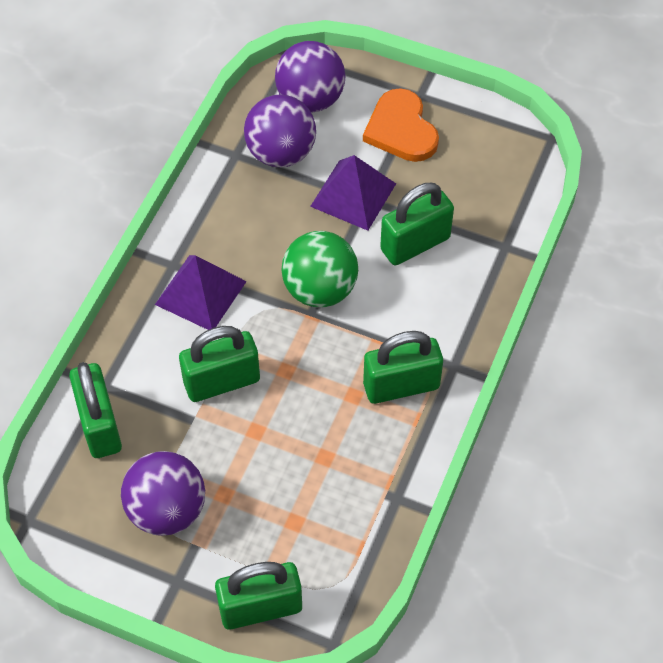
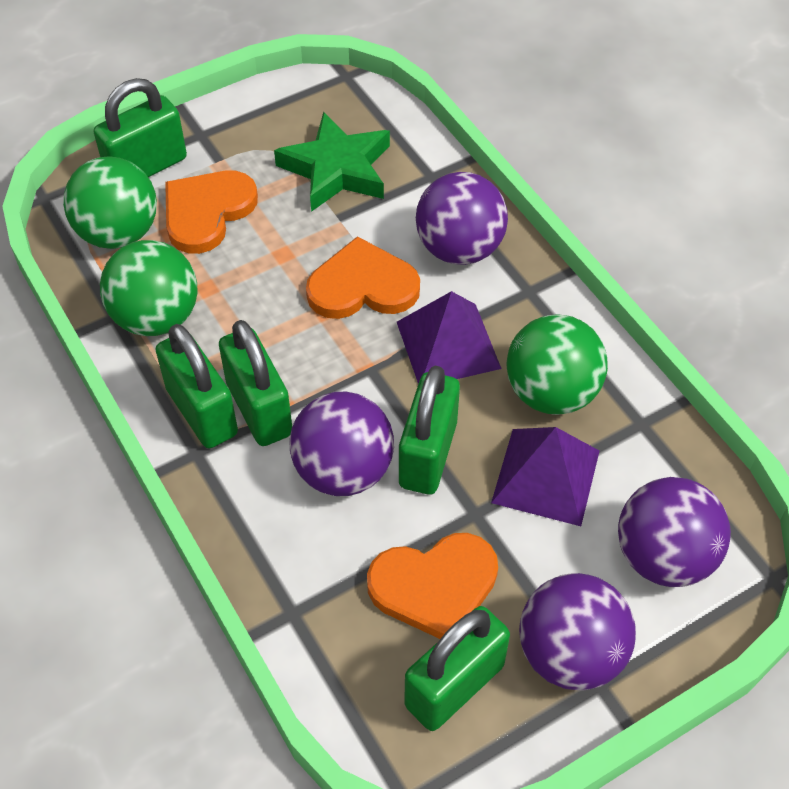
green ball: [281,231,358,307] = 1 -> [63,156,157,249] [100,240,197,336] [506,314,608,415] = 3
green star: none = 0 -> [274,111,390,212] = 1
orange heart: [363,88,439,162] = 1 -> [165,171,258,254] [306,236,420,319] [367,533,498,639] = 3
purple ball: [121,451,205,536] [244,94,316,168] [275,41,346,113] = 3 -> [289,392,394,496] [416,172,508,265] [519,573,636,691] [618,477,731,587] = 4

